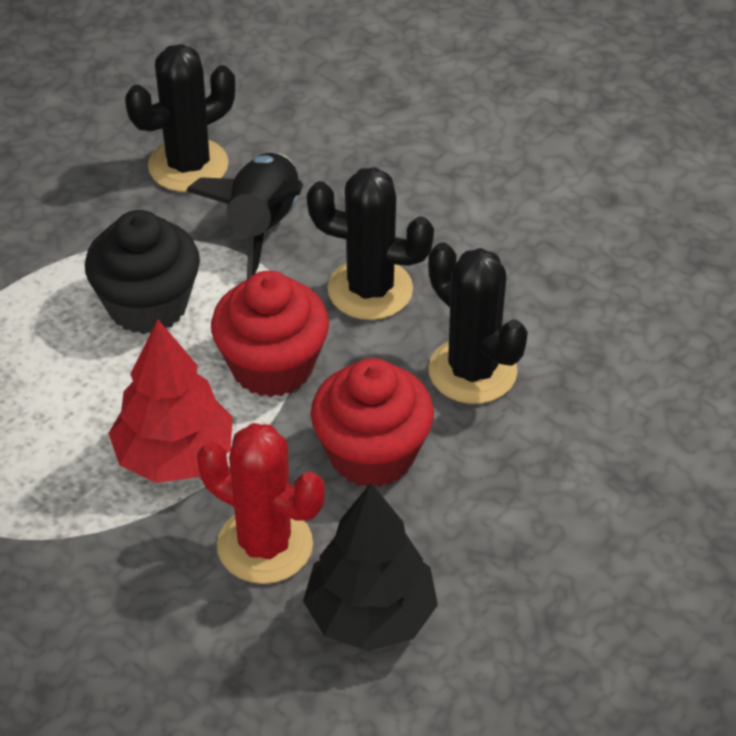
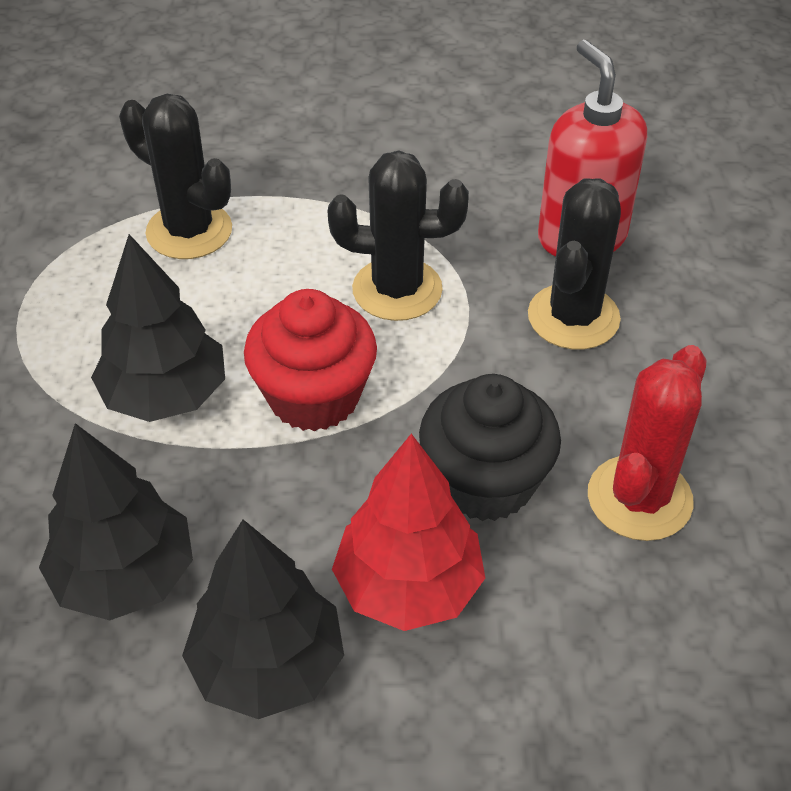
black rocket: [186,153,303,279] = 1 -> none = 0
black tree: [303,483,438,651] = 1 -> [39,423,193,620] [91,234,225,422] [182,520,344,719] = 3
red cupcake: [211,271,329,397] [311,358,434,487] = 2 -> [244,289,377,432] = 1
red soap dispenser: none = 0 -> [538,40,647,256] = 1

